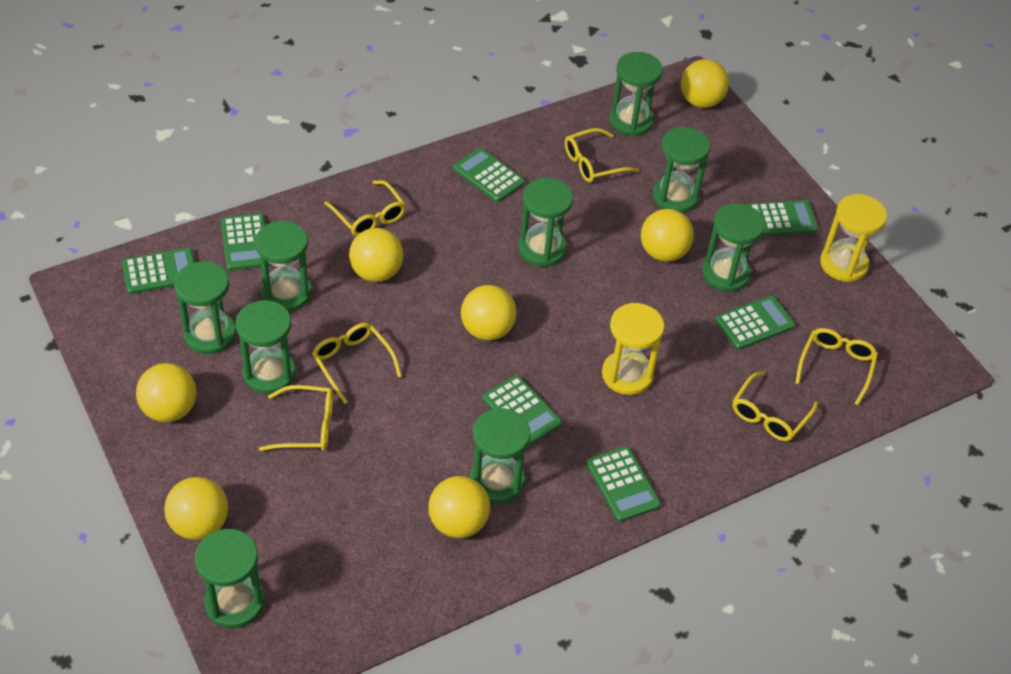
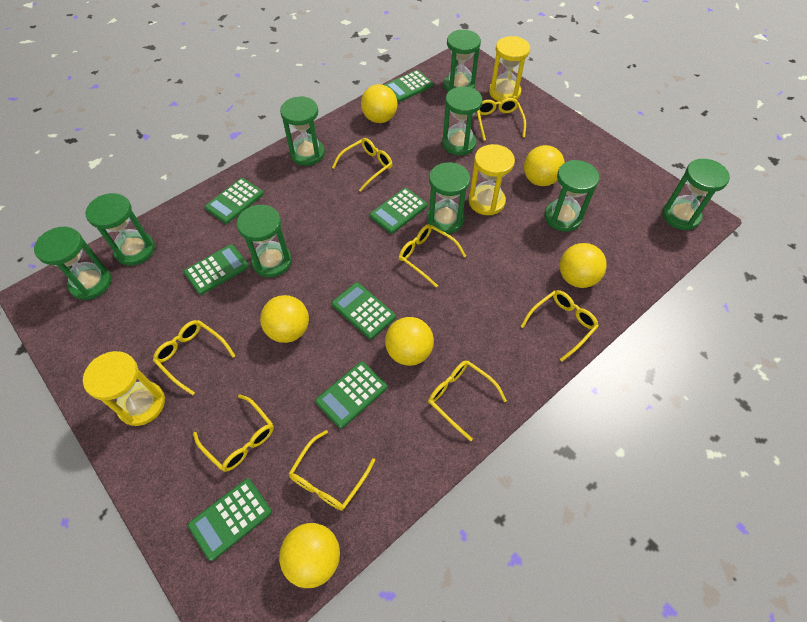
yellow ball: [136,363,197,422] [164,477,228,540] [349,228,403,282] [428,476,490,538] [461,285,517,341] [641,209,694,262] [681,59,729,108] = 7 -> [260,295,309,343] [279,523,340,588] [361,84,398,123] [385,317,434,366] [524,145,565,186] [560,243,607,288] = 6
yellow glasses: [259,385,333,451] [312,323,402,404] [324,180,406,236] [565,128,639,182] [733,372,818,441] [795,328,878,406] = 6 -> [153,320,236,395] [193,394,274,472] [288,430,375,511] [332,138,393,192] [399,224,466,288] [428,360,507,441] [477,98,526,141] [520,290,599,362] = 8
yellow hourglass: [602,303,665,395] [820,194,887,282] = 2 -> [83,351,165,426] [469,144,515,215] [489,36,530,102] = 3

